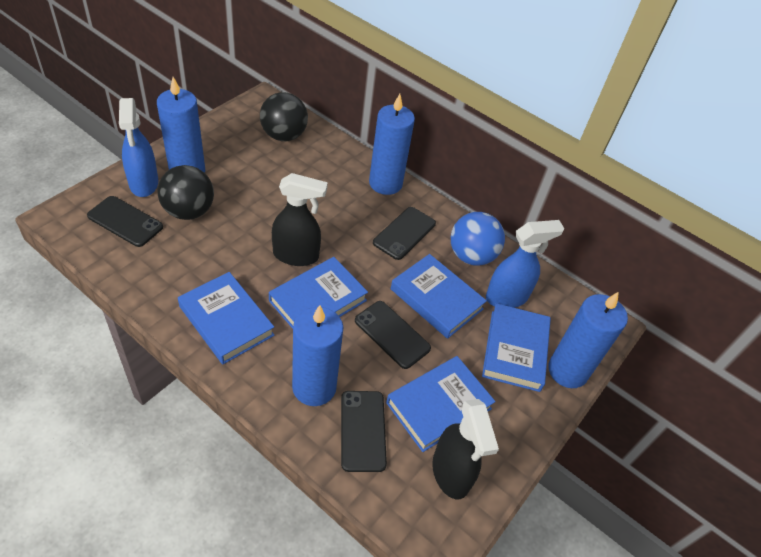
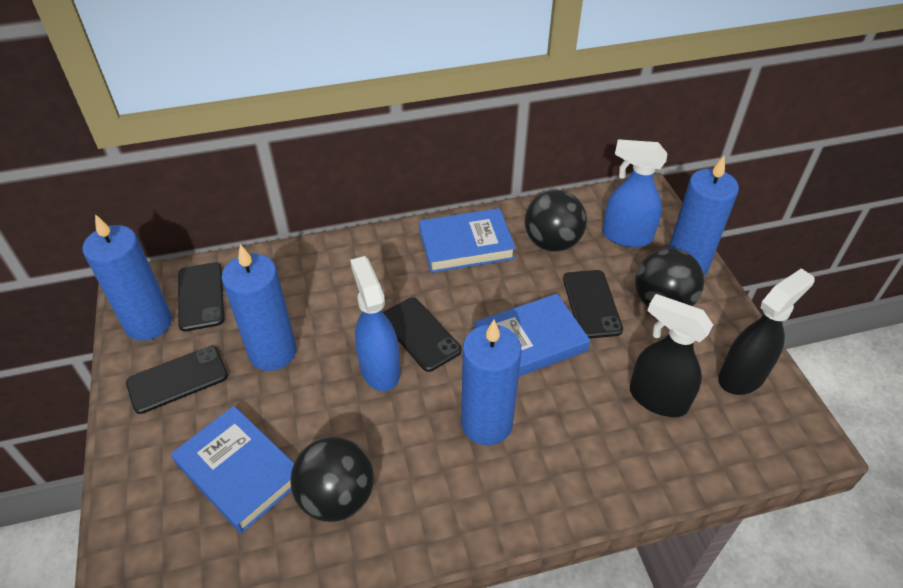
black ball: [158,165,214,220] [260,92,308,141] = 2 -> [290,437,374,522] [525,190,587,252] [635,248,704,307] = 3
blue ball: [451,212,505,266] = 1 -> none = 0
blue book: [178,272,274,364] [269,257,368,329] [386,356,496,452] [391,254,487,339] [482,303,551,392] = 5 -> [171,406,294,534] [419,208,516,273] [474,294,590,377] = 3

